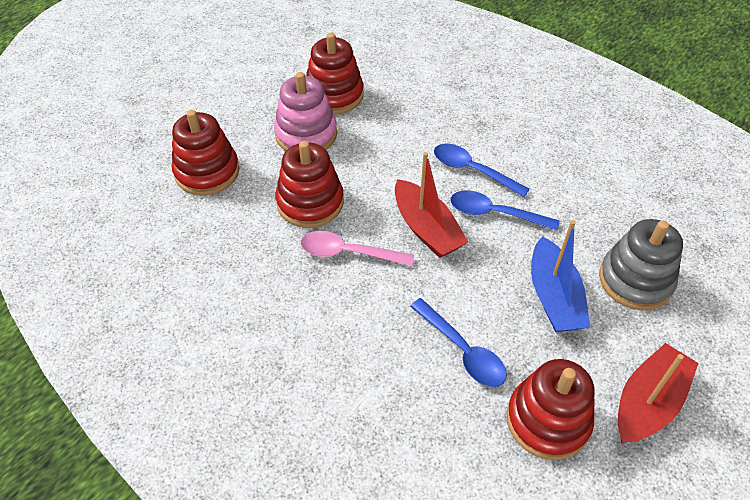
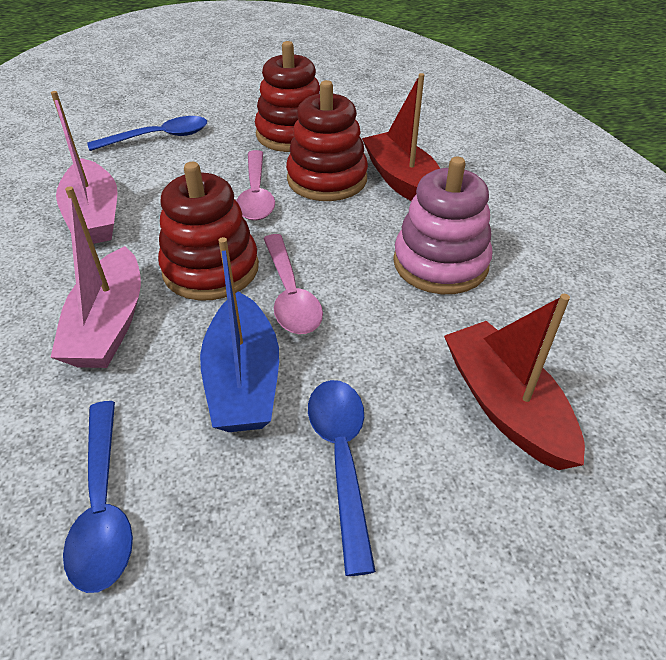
grey stacking toy: [599,219,683,310] = 1 -> none = 0
pink boat: none = 0 -> [50,186,141,368] [51,91,117,244] = 2
pink spoon: [301,231,414,266] = 1 -> [236,150,275,221] [263,234,323,334] = 2
red stacking toy: [172,110,239,195] [276,141,344,228] [306,32,364,115] [506,359,595,460] = 4 -> [158,162,259,301] [255,41,320,152] [286,80,368,201] = 3

